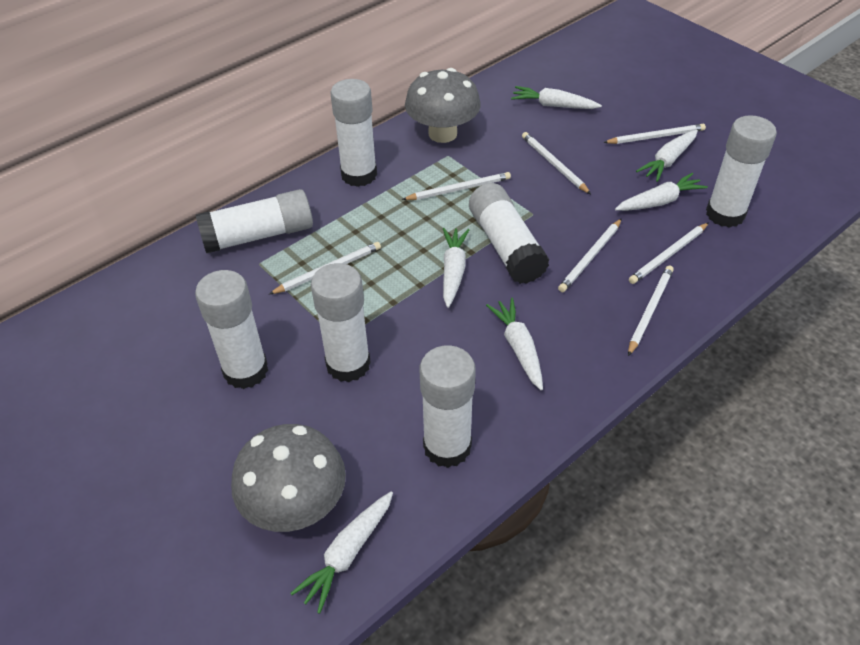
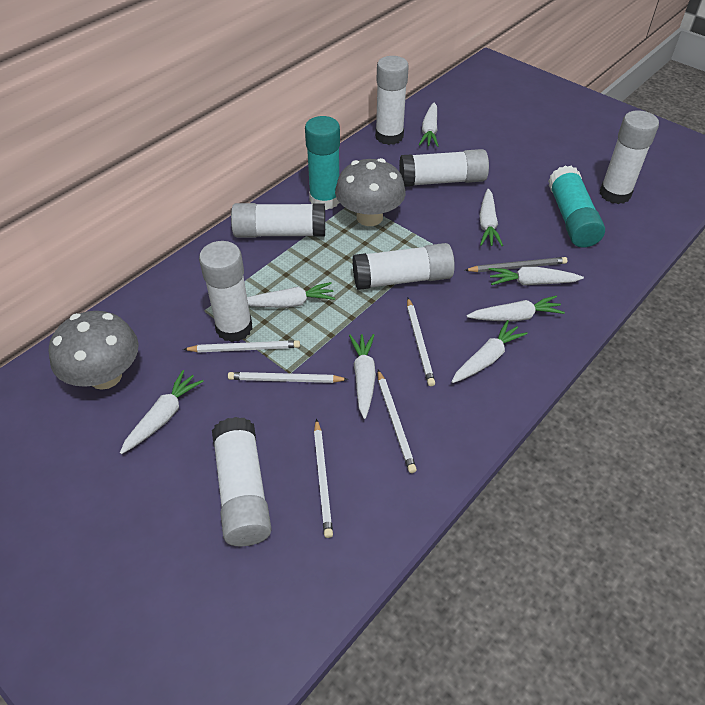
grey pencil: none = 0 -> [465,257,567,272] = 1
turquoise glue stick: none = 0 -> [305,116,340,210] [548,165,605,248] = 2
white carrot: [291,491,393,614] [443,228,469,308] [486,298,543,390] [511,86,602,109] [615,173,708,211] [636,130,698,182] = 6 -> [120,370,203,454] [247,282,335,308] [349,334,376,419] [419,103,438,147] [451,320,527,383] [467,296,565,321] [479,189,503,246] [489,267,584,286] = 8
white pencil: [269,242,381,294] [402,172,511,200] [522,132,591,194] [558,218,622,292] [603,124,706,144] [628,266,674,356] [629,222,709,284] = 7 -> [183,340,300,353] [228,372,348,383] [314,419,333,538] [378,370,417,473] [407,298,435,386] = 5

